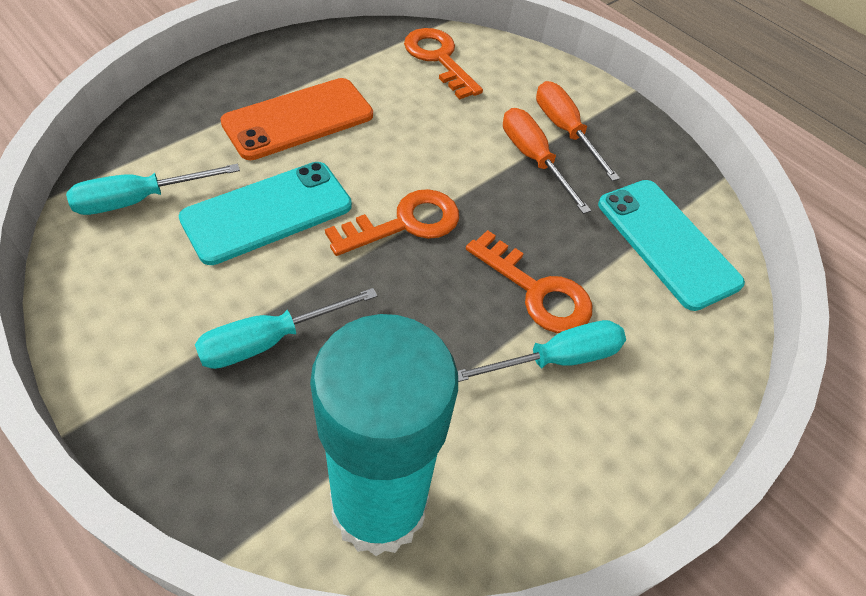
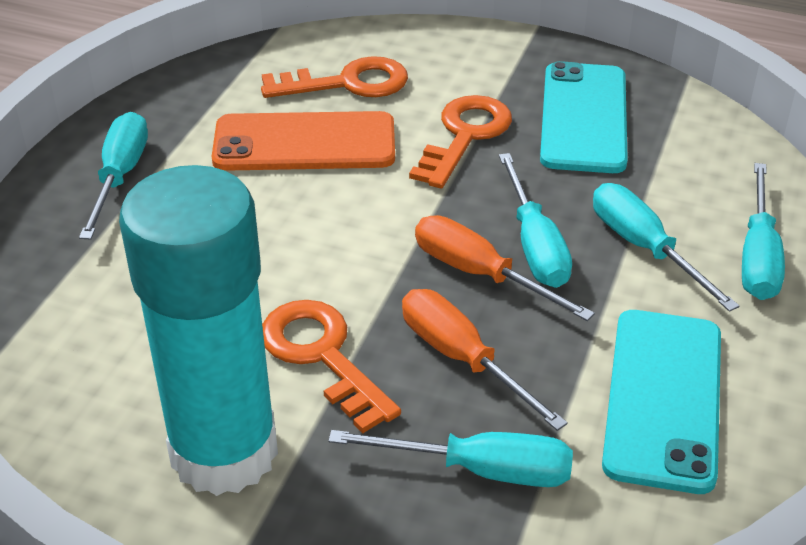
turquoise screwdriver: [66,164,240,215] [195,288,377,369] [458,320,626,382] = 3 -> [79,112,148,239] [328,430,573,487] [499,153,572,288] [593,183,739,312] [742,163,785,300] = 5

